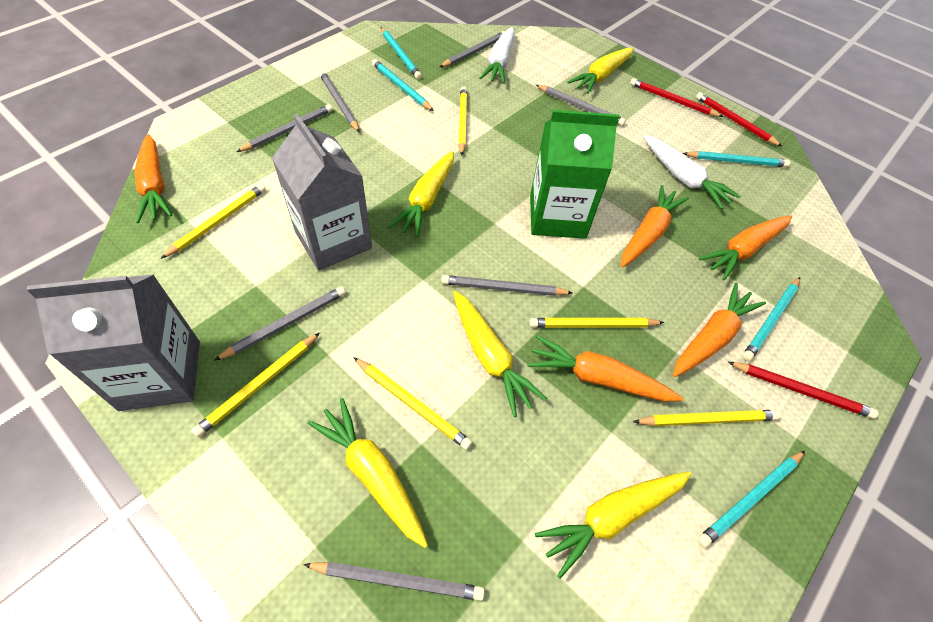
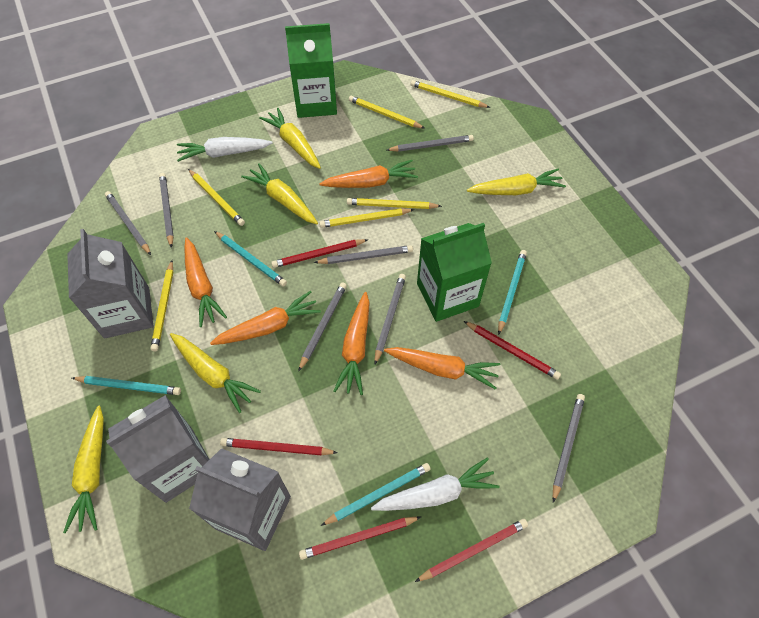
green carton: [530,110,620,239] = 1 -> [285,23,337,118] [417,223,492,322] = 2
grey carton: [26,274,200,411] [272,114,372,271] = 2 -> [67,229,153,339] [106,395,210,503] [189,448,291,551] = 3
red pencil: [630,78,723,117] [696,92,782,146] [728,362,878,419] = 3 -> [220,438,338,456] [271,239,368,268] [299,516,421,560] [415,519,528,582] [464,321,561,380] = 5
turquoise pencil: [372,59,434,111] [381,27,422,79] [682,151,790,167] [697,451,805,548] [742,277,800,361] = 5 -> [72,376,181,395] [214,231,287,287] [321,463,431,526] [498,250,527,335] = 4

